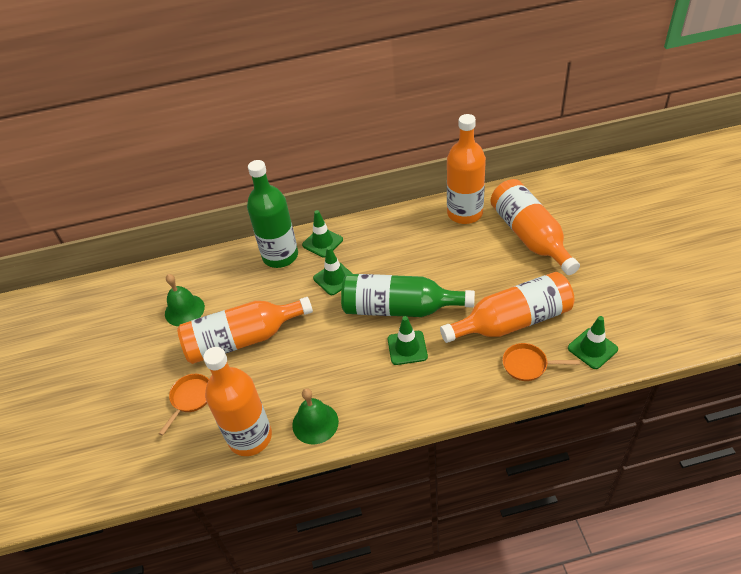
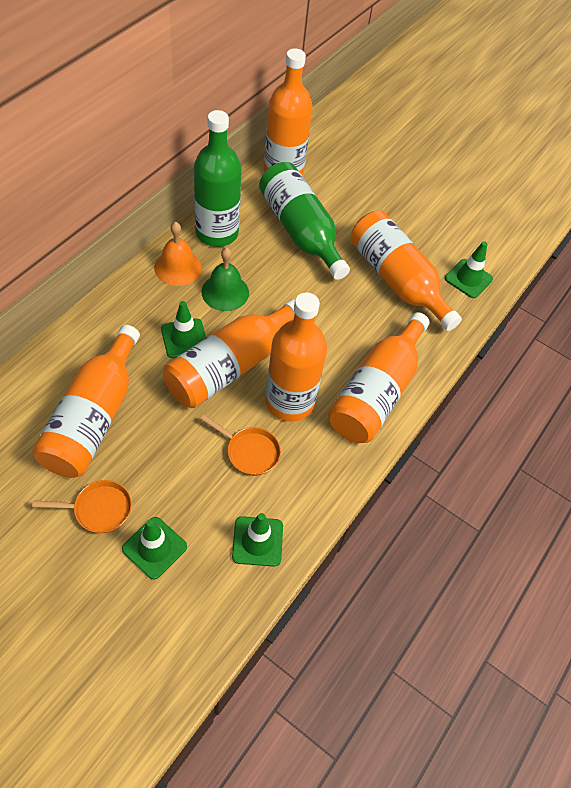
green bell: [165,274,205,326] [292,388,339,444] = 2 -> [201,247,249,311] = 1
orange bell: none = 0 -> [154,222,202,286] = 1
orange bottle: [177,297,313,364] [203,347,272,456] [440,272,574,343] [447,114,486,224] [490,179,580,275] = 5 -> [32,325,140,478] [163,299,295,408] [264,48,313,176] [265,293,327,422] [328,312,430,443] [351,210,462,331] = 6

